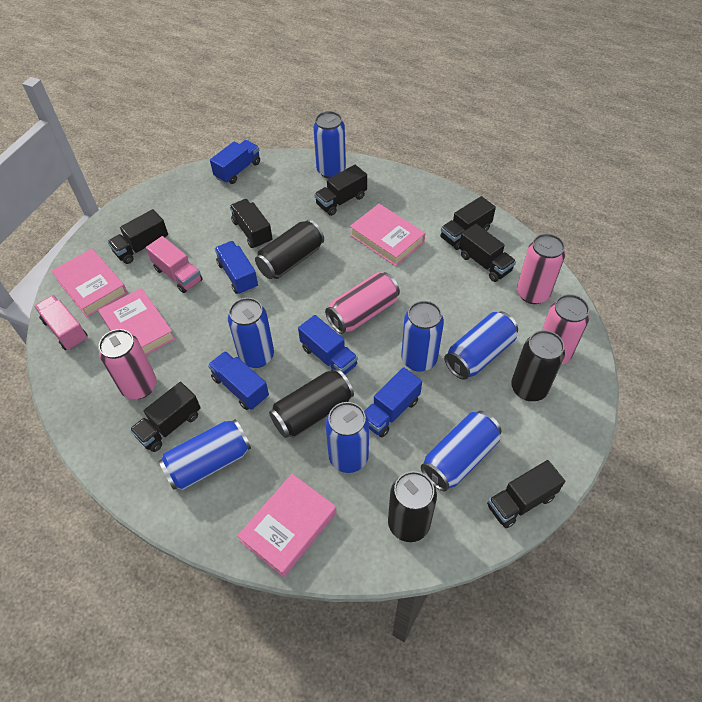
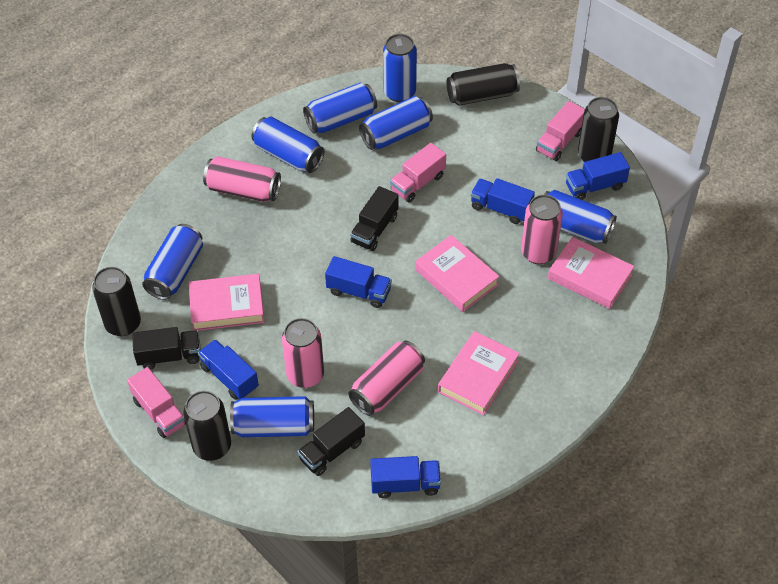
black truck: [108,209,168,264] [130,382,201,452] [230,199,273,248] [314,165,367,216] [440,196,496,250] [459,224,516,282] [487,460,565,528] = 7 -> [132,327,201,370] [297,407,365,476] [350,186,398,251] = 3
pink truck: [34,295,88,350] [146,236,202,293] = 2 -> [127,367,186,438] [390,143,446,202] [536,101,585,161] = 3

